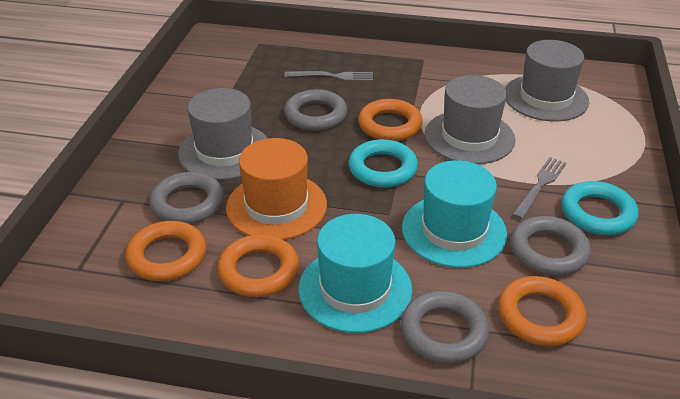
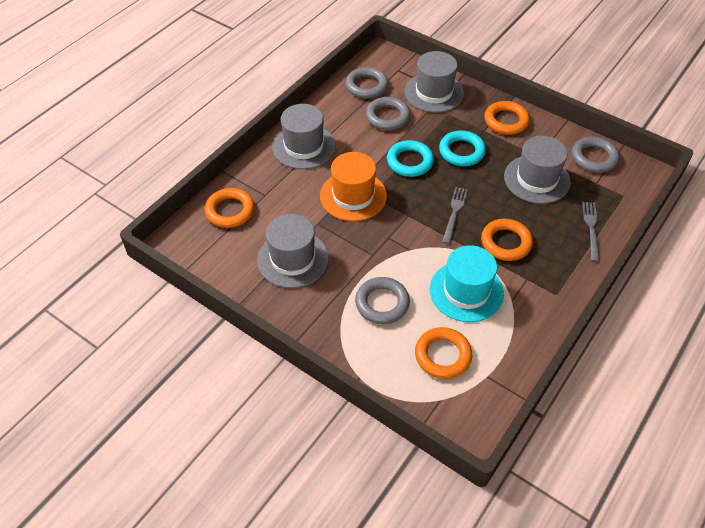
grey hat: [178,88,268,180] [425,75,515,164] [505,40,589,121] = 3 -> [257,214,329,288] [272,104,336,169] [404,51,464,113] [504,136,571,204] = 4
turquoise hat: [298,214,412,333] [402,160,507,268] = 2 -> [430,245,504,322] = 1

